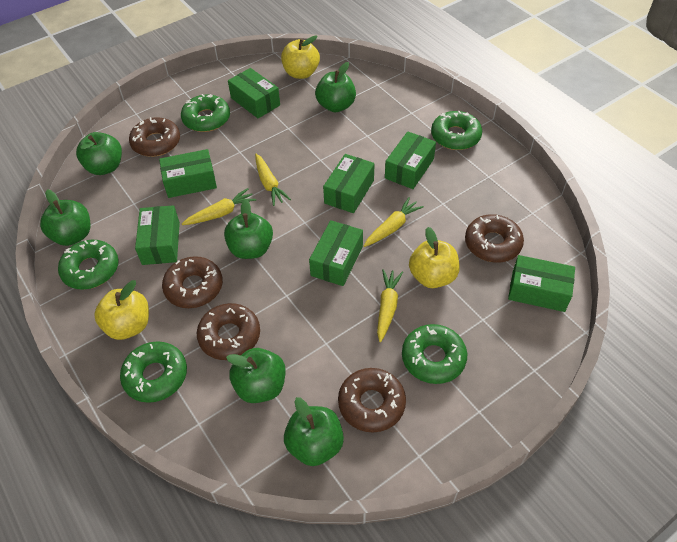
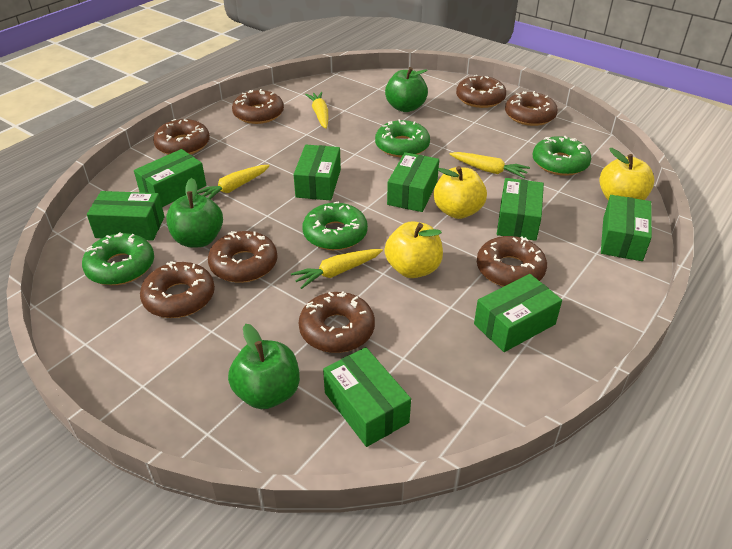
brown donut: [129,117,180,157] [162,256,223,308] [197,303,260,360] [338,368,406,432] [465,214,524,263] = 5 -> [140,261,215,318] [153,119,210,155] [208,231,277,283] [232,89,284,124] [299,291,375,353] [456,75,506,108] [477,236,547,287] [505,91,558,126] = 8
green apple: [40,190,91,246] [76,132,122,175] [224,199,273,259] [226,348,285,403] [284,397,344,466] [315,62,356,112] = 6 -> [166,178,223,248] [228,324,300,409] [385,67,428,112] = 3
green box: [135,205,180,265] [159,149,217,198] [228,68,280,119] [309,220,363,286] [323,154,374,213] [385,131,436,189] [508,255,575,312] = 7 -> [87,191,164,241] [134,149,206,207] [293,145,341,200] [323,347,411,447] [387,152,439,212] [474,274,562,352] [497,178,544,241] [601,195,652,261] = 8
green donut: [58,240,119,290] [120,341,187,403] [181,94,230,132] [402,324,467,384] [431,111,482,150] = 5 -> [82,232,154,285] [302,202,368,250] [375,119,430,157] [533,136,591,176] = 4

